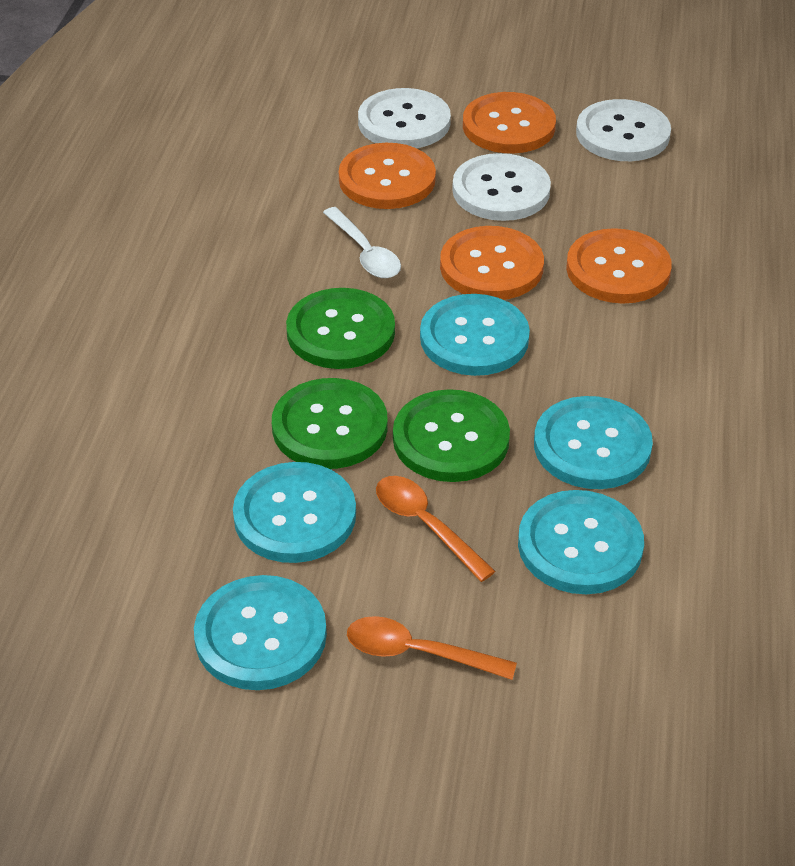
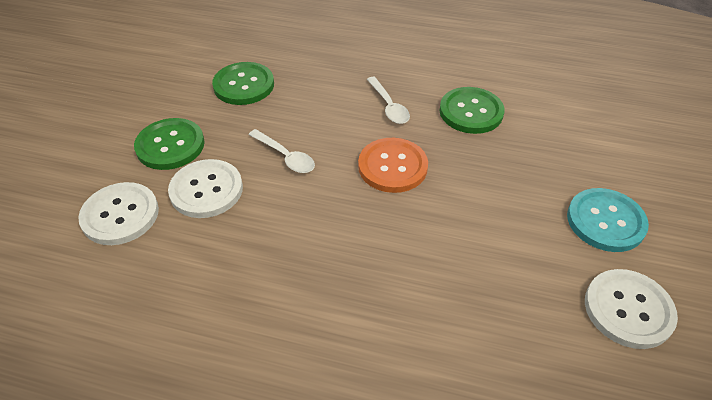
orange button: [339,143,436,209] [440,226,544,300] [463,92,556,153] [566,228,672,304] = 4 -> [358,138,428,193] = 1
orange spoon: [347,616,517,680] [376,476,496,582] = 2 -> none = 0
turquoise button: [194,575,327,690] [233,462,356,563] [420,294,530,376] [518,490,644,594] [534,396,653,489] = 5 -> [567,188,649,252] = 1
white spoon: [323,207,401,278] = 1 -> [249,129,315,173] [366,77,410,124] = 2

